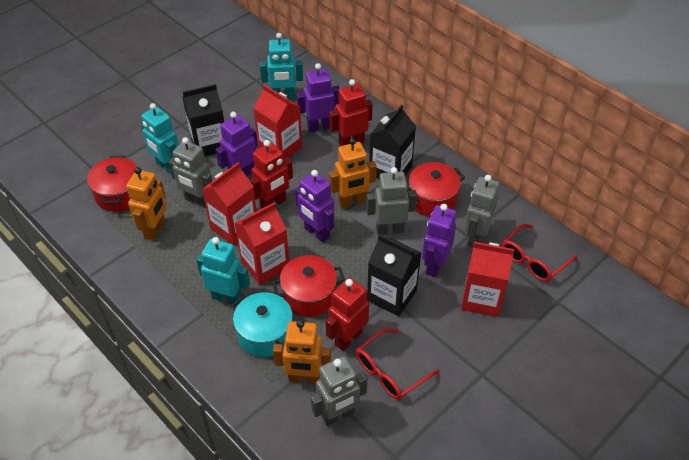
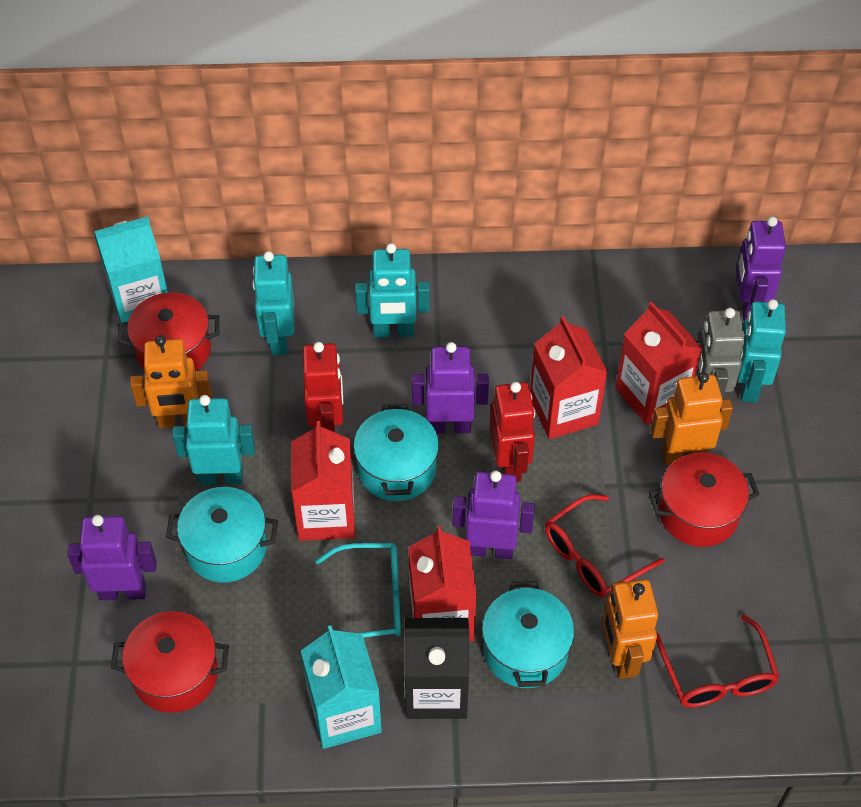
black carton: [182,84,224,157] [367,234,421,317] [369,105,416,179] = 3 -> [404,618,470,719] = 1
grey robot: [169,137,212,208] [311,356,367,426] [367,167,417,235] [464,175,499,247] = 4 -> [696,308,745,399] = 1
red robot: [250,140,293,208] [326,278,369,351] [329,79,373,146] = 3 -> [303,342,343,432] [490,382,535,482] = 2
turquoise carton: none = 0 -> [94,216,168,327] [301,625,382,749] = 2
turquoise glasses: none = 0 -> [315,543,401,638] = 1
turquoise pot: [231,292,293,357] = 1 -> [166,487,278,583] [353,404,439,501] [482,581,574,688] = 3
turquoise robot: [141,103,179,175] [196,237,250,306] [260,33,303,99] = 3 -> [172,395,255,485] [252,251,294,355] [355,243,429,338] [738,299,786,403] = 4

